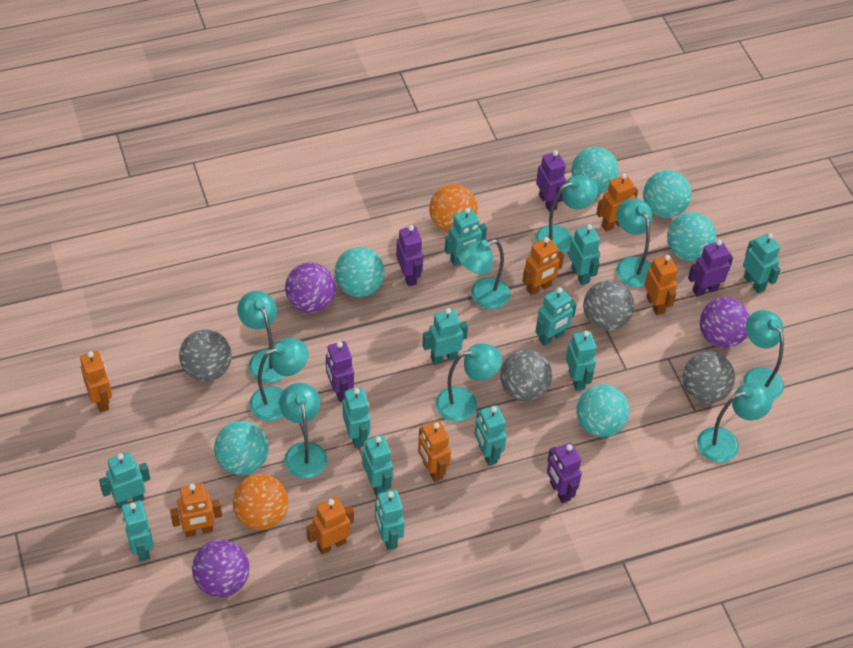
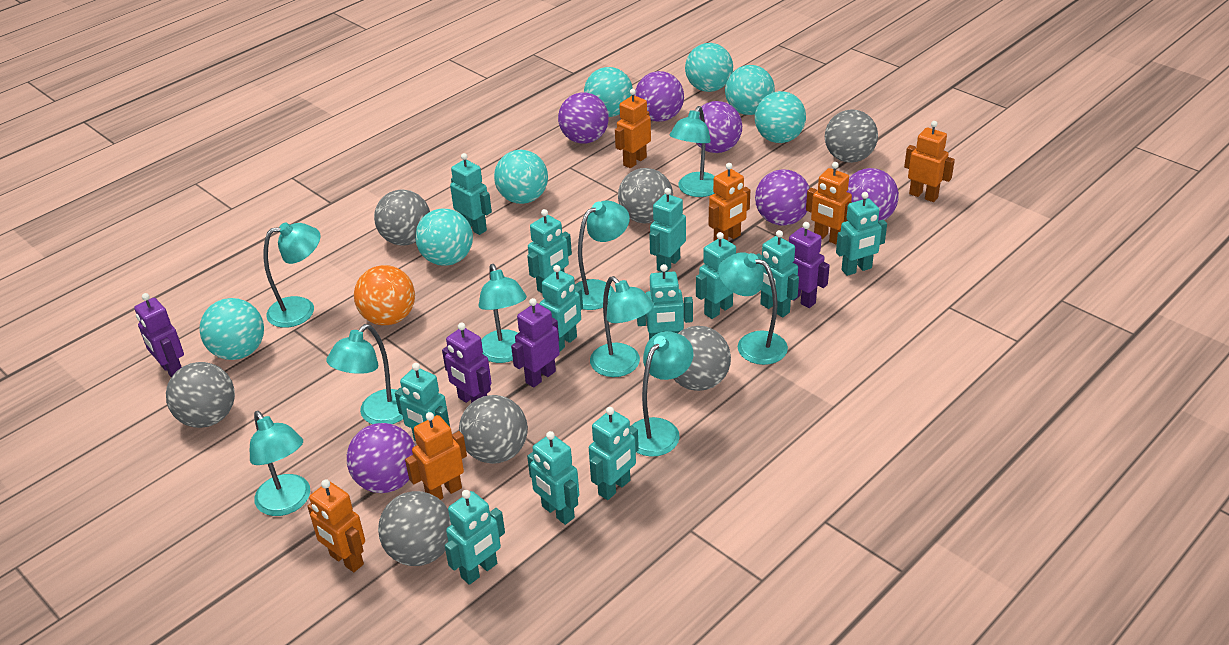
grey ball: [179,329,232,382] [500,349,552,402] [583,280,634,331] [683,352,735,404] = 4 -> [166,362,235,428] [374,189,430,246] [378,491,452,566] [459,395,528,464] [618,168,673,223] [674,326,731,391] [825,109,878,163] = 7
orange ball: [233,474,288,530] [429,184,478,232] = 2 -> [354,265,415,325] = 1
orange robot: [80,351,112,412] [170,483,222,537] [307,497,354,554] [418,421,451,482] [523,237,564,296] [596,173,638,232] [644,255,678,315] = 7 -> [307,479,365,572] [405,412,467,500] [615,89,651,168] [709,163,750,241] [806,162,852,245] [904,121,955,202] = 6
purple ball: [192,540,250,597] [285,262,336,313] [700,297,750,348] = 3 -> [347,423,415,493] [558,92,609,144] [635,71,684,122] [696,101,742,153] [755,169,810,226] [847,168,899,221] = 6
purple robot: [326,341,354,402] [396,225,423,286] [536,150,566,212] [547,443,582,503] [688,240,733,297] = 5 -> [134,293,184,377] [442,323,491,403] [511,298,560,388] [789,222,830,308] = 4
turquoise ball: [214,421,269,475] [335,247,385,297] [571,147,619,194] [576,384,629,437] [643,170,691,218] [667,212,716,261] = 6 -> [199,298,264,360] [415,208,473,266] [494,150,548,204] [584,67,633,117] [685,43,733,92] [725,65,775,115] [755,91,806,143] = 7

